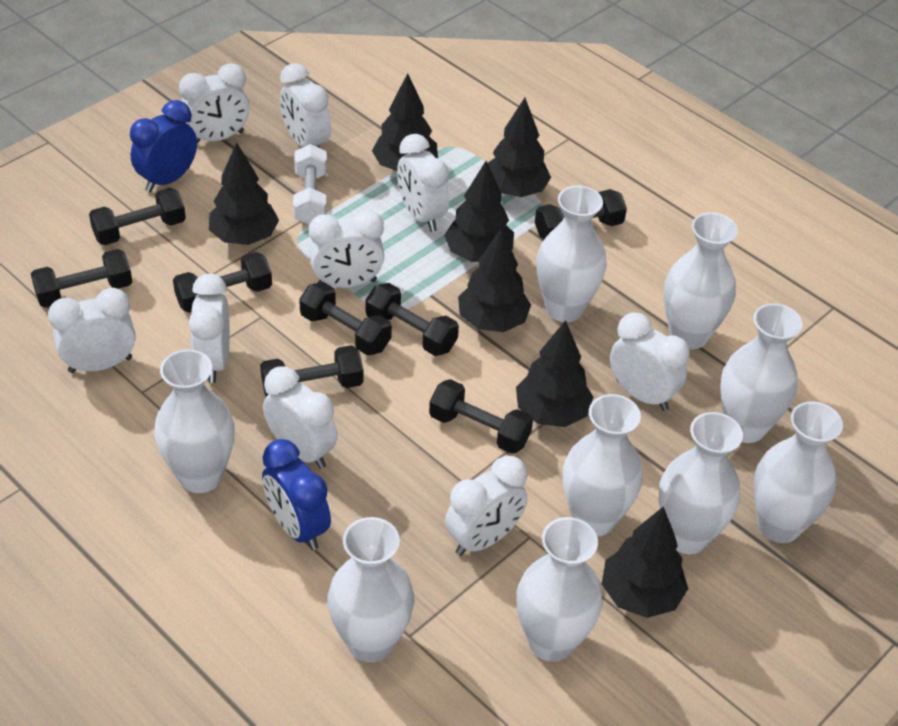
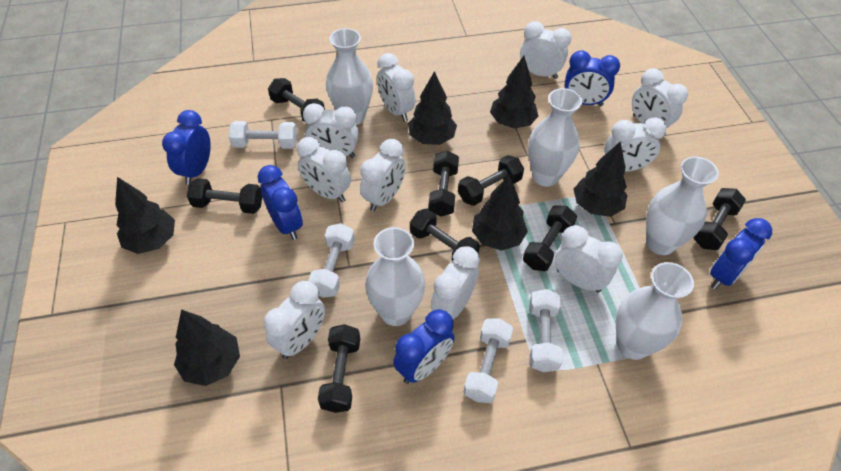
black tree: [209,142,279,245] [372,73,438,171] [444,161,514,262] [458,228,531,332] [488,98,551,197] [516,320,593,427] [602,506,688,618] = 7 -> [115,177,175,254] [174,309,240,386] [408,71,457,145] [472,174,528,251] [490,56,538,128] [574,142,627,217] = 6
blue clock: [130,100,197,192] [262,439,331,550] = 2 -> [162,110,211,185] [258,165,303,240] [393,309,455,384] [565,50,620,106] [710,218,772,289] = 5
white clock: [48,288,136,373] [179,64,249,144] [189,274,230,383] [263,366,338,469] [280,63,331,148] [309,210,384,288] [397,134,449,232] [445,456,528,556] [610,313,690,411] = 9 -> [264,281,325,359] [297,137,351,202] [303,103,359,158] [360,139,406,212] [377,53,416,122] [431,246,480,320] [520,21,572,79] [555,225,623,293] [604,117,666,172] [632,68,688,135] = 10
white dumbbell: [293,144,327,225] = 1 -> [229,121,297,149] [308,223,355,298] [464,319,513,403] [529,289,563,372] = 4
white vase: [154,349,235,493] [327,517,414,663] [516,517,603,662] [536,185,607,322] [563,394,643,537] [658,412,743,554] [664,212,738,350] [720,303,803,443] [754,401,843,543] = 9 -> [326,28,373,125] [365,227,425,326] [528,88,582,187] [616,262,694,360] [646,156,719,255] = 5

